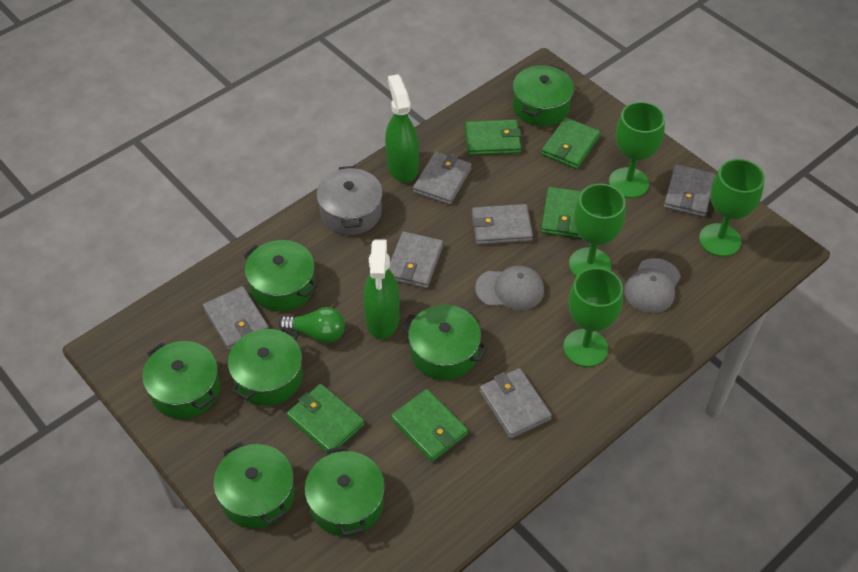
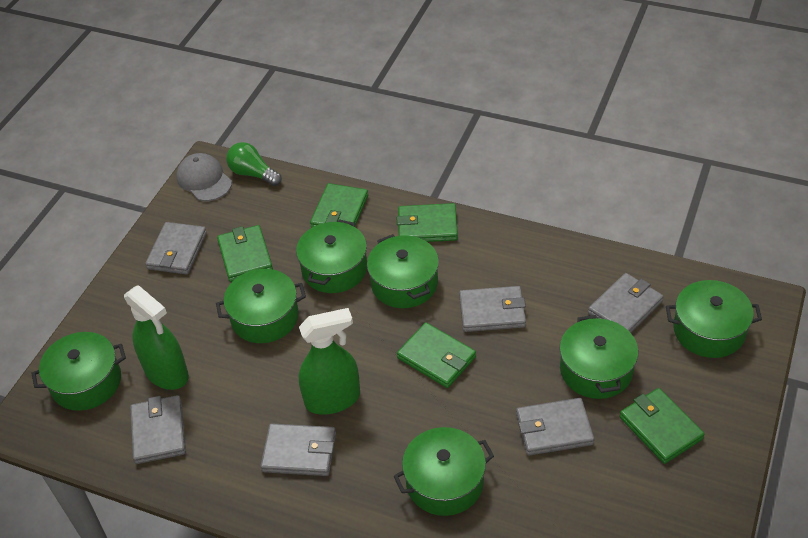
green goblet: [563,267,623,367] [569,184,626,276] [609,102,665,198] [699,159,765,257] = 4 -> none = 0
grey cap: [475,266,544,310] [624,258,681,313] = 2 -> [176,153,232,201] = 1
grey pot: [316,166,382,235] = 1 -> none = 0

